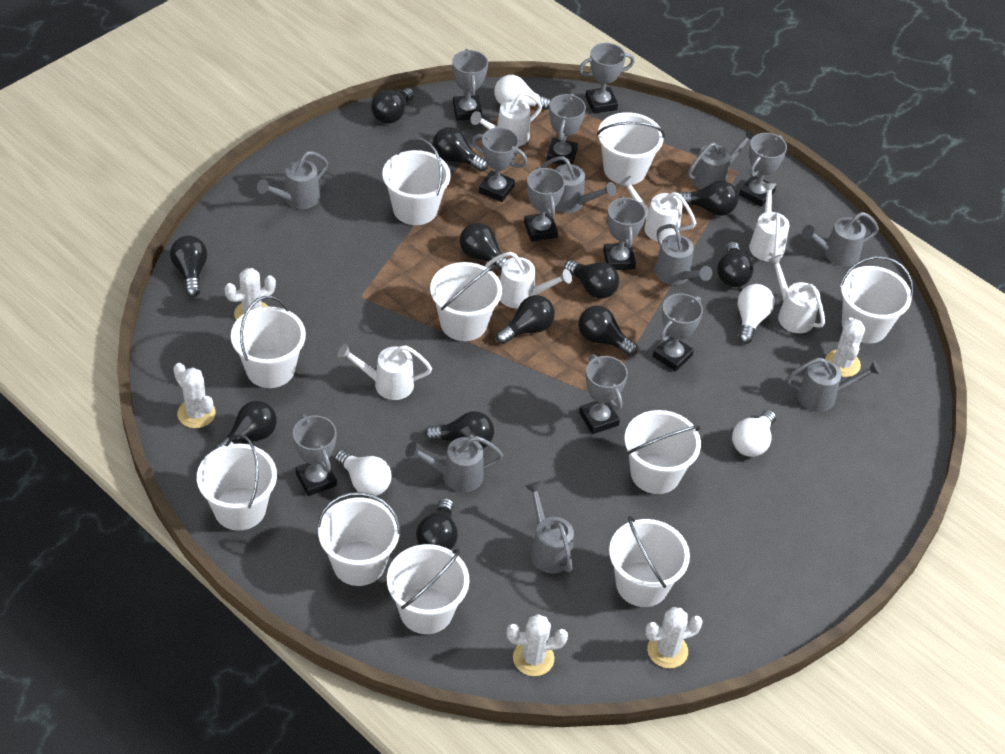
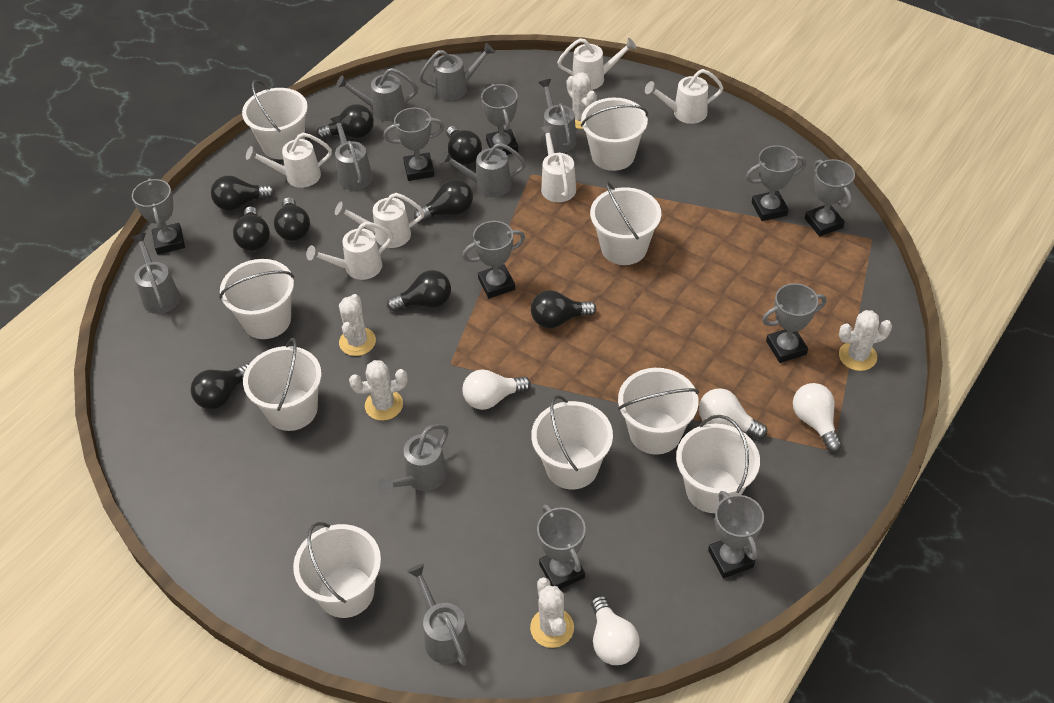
black light bulb: [170,236,207,297] [215,401,277,449] [371,88,414,124] [416,498,458,550] [424,411,494,448] [432,127,488,172] [460,223,508,271] [496,295,555,344] [564,260,619,299] [578,306,637,356] [679,181,738,216] [717,242,753,287] = 12 -> [191,363,249,409] [211,175,275,211] [233,206,270,251] [274,197,310,241] [316,104,374,139] [387,270,451,311] [414,179,473,222] [447,126,482,165] [531,290,596,328] = 9
grey trophy: [293,414,337,496] [453,49,488,120] [472,127,528,202] [524,167,565,242] [546,94,586,165] [579,43,634,113] [579,354,628,434] [603,196,646,270] [653,293,703,371] [739,133,787,207] = 10 -> [132,178,185,254] [384,108,444,181] [462,221,525,298] [481,84,518,155] [537,504,586,589] [708,491,764,578] [746,145,806,221] [762,283,826,363] [805,159,855,236] = 9
white bucket: [197,434,277,531] [231,296,306,388] [317,492,401,586] [382,138,451,225] [387,544,469,634] [430,262,502,341] [597,112,665,185] [609,516,690,607] [625,410,701,494] [840,256,914,344] = 10 -> [219,259,294,339] [242,80,308,159] [243,338,322,431] [293,522,381,618] [531,395,613,489] [581,98,648,171] [590,181,661,265] [618,368,699,455] [676,415,760,513] = 9

